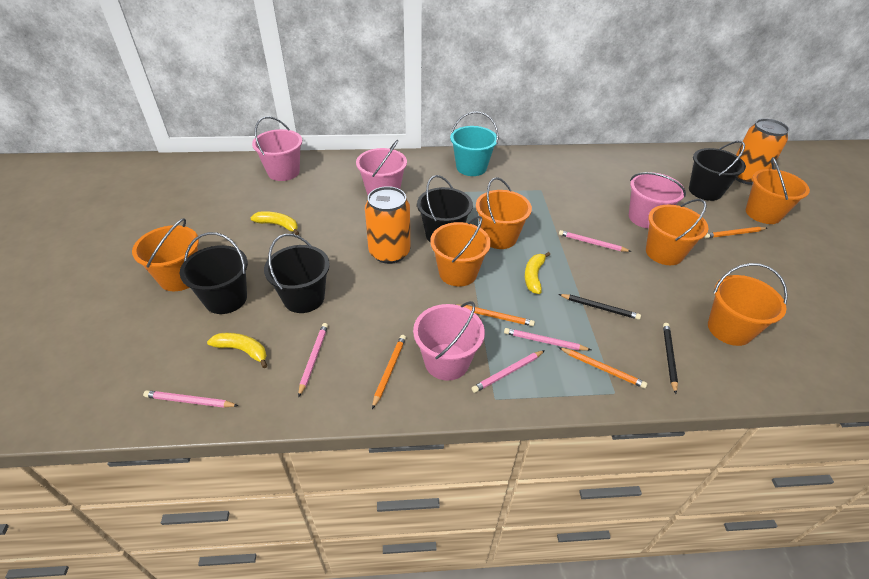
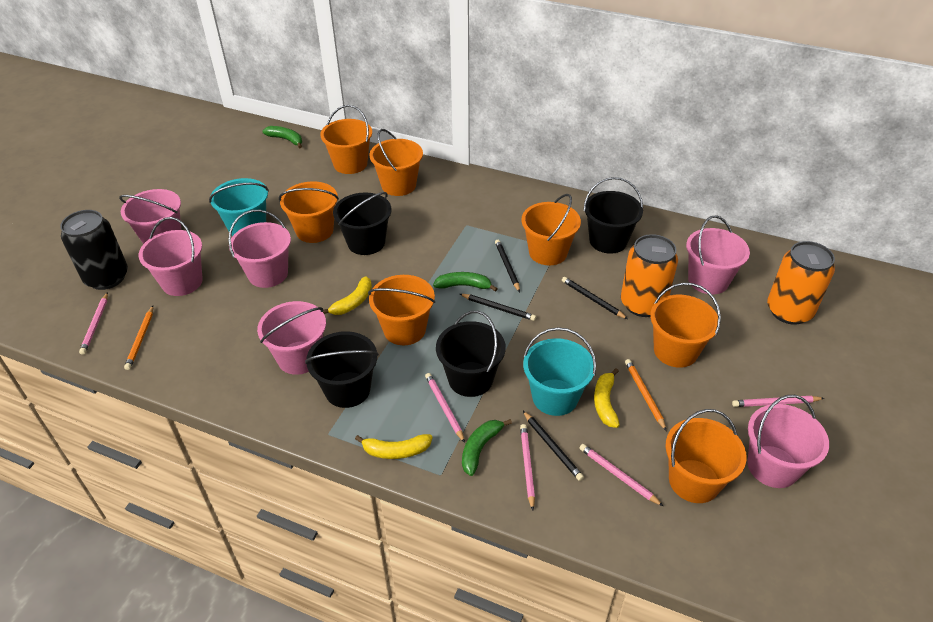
black can: none = 0 -> [60,210,128,290] = 1
black pencil: [558,294,641,320] [663,323,678,394] = 2 -> [460,294,536,321] [495,240,520,292] [523,411,584,481] [562,277,628,319] = 4
green banana: none = 0 -> [262,126,302,148] [433,272,498,292] [462,419,512,476] = 3
orange bucket: [132,218,199,291] [430,216,491,287] [476,177,532,249] [646,199,708,265] [708,263,788,346] [746,157,810,224] = 6 -> [279,181,339,243] [320,105,372,174] [368,275,435,345] [369,129,423,196] [521,194,581,265] [650,283,721,368] [666,409,747,503] = 7
orange pencil: [372,335,406,409] [456,304,535,326] [558,347,647,389] [704,227,767,238] = 4 -> [124,306,153,370] [625,359,667,431] = 2
pink bucket: [252,116,302,181] [356,140,407,195] [413,301,485,380] [629,172,686,229] = 4 -> [119,189,181,244] [139,217,203,296] [228,210,291,288] [257,301,326,375] [686,215,750,294] [747,395,829,488] = 6
turquoise bucket: [450,111,499,176] = 1 -> [209,178,269,236] [523,327,596,416] = 2

